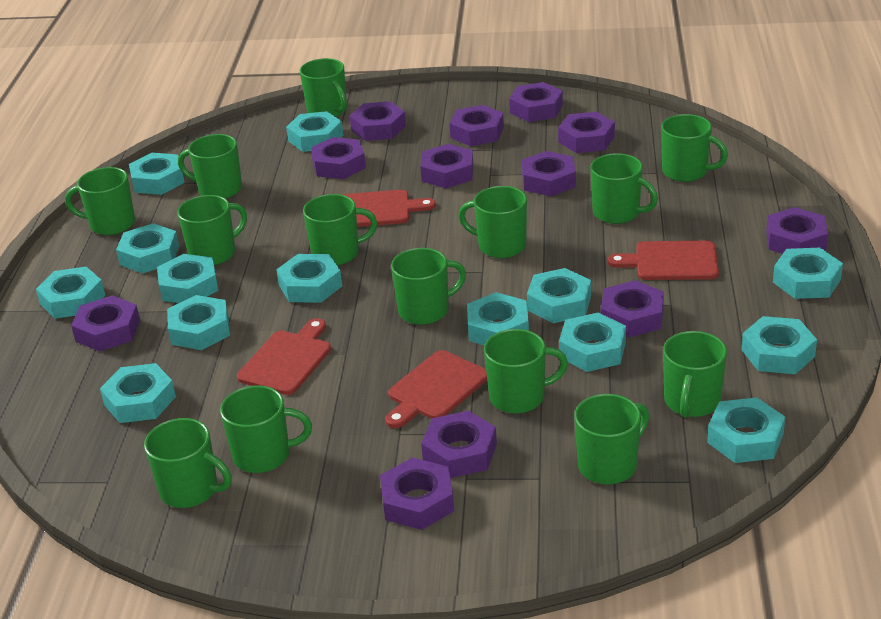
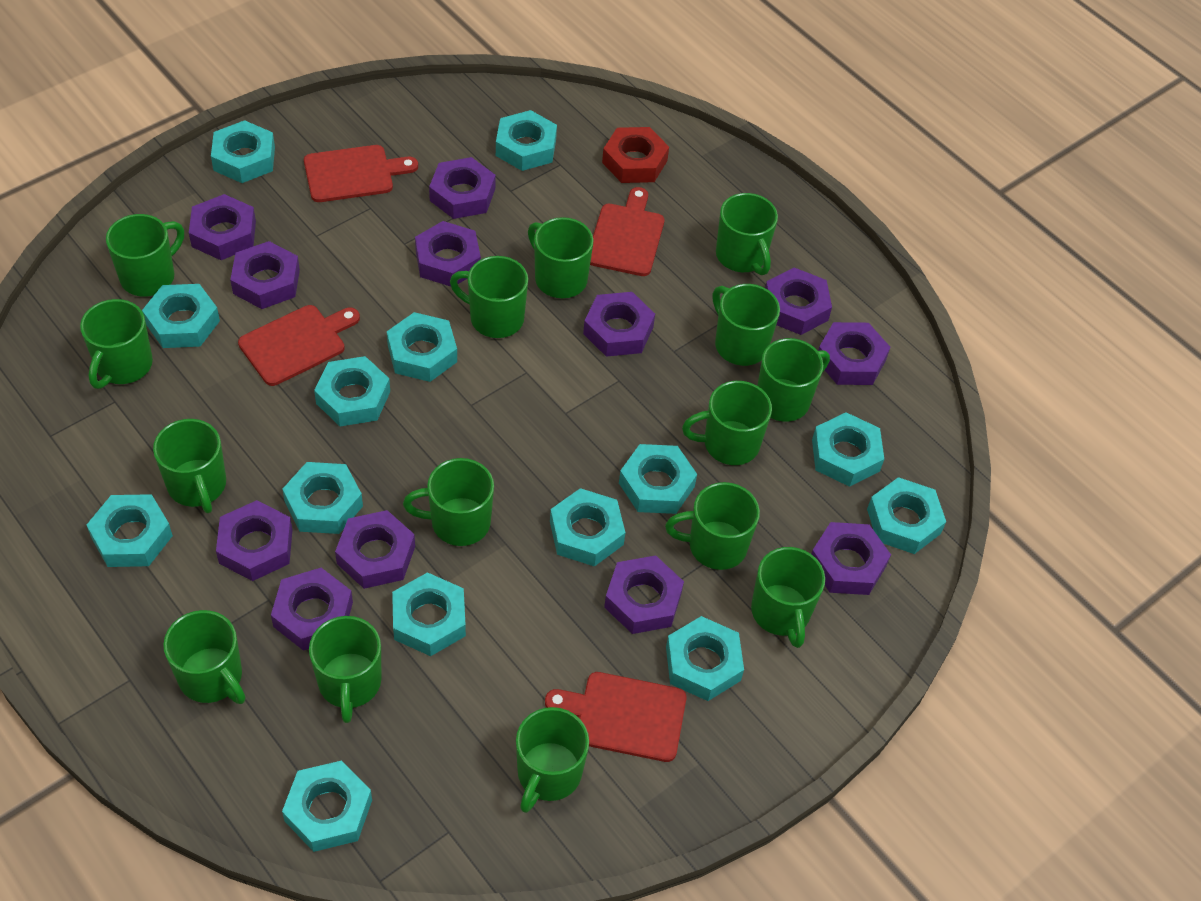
green mug: [65,167,135,235] [144,418,232,508] [177,195,247,265] [178,134,242,199] [220,385,312,473] [300,58,347,117] [303,194,377,266] [391,248,466,325] [458,186,527,258] [484,329,568,414] [574,394,649,484] [590,153,658,224] [661,114,728,182] [663,331,727,418] = 14 -> [80,299,153,389] [106,214,184,296] [153,419,226,513] [163,610,245,704] [309,616,382,723] [403,458,494,546] [450,256,528,338] [516,707,589,813] [528,217,593,298] [665,482,760,570] [682,381,772,465] [713,284,780,366] [716,193,778,275] [751,547,825,648] [757,338,830,422] = 15
red nut: none = 0 -> [602,127,669,183] = 1

